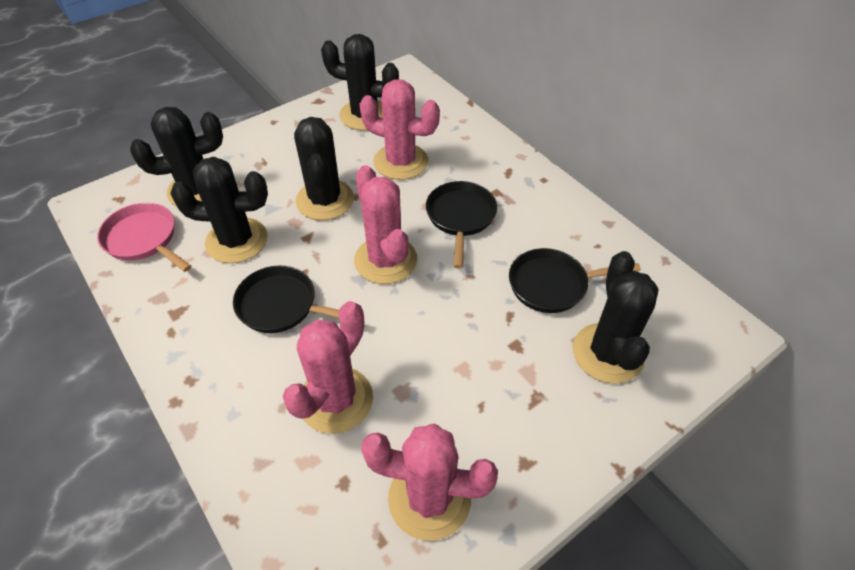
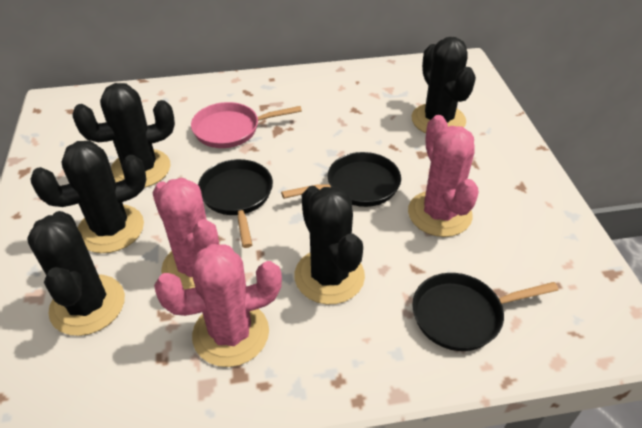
pink cactus: [282,301,373,434] [354,165,417,284] [359,79,440,180] [361,423,498,541] = 4 -> [152,178,220,290] [154,244,282,367] [408,115,479,237] = 3

